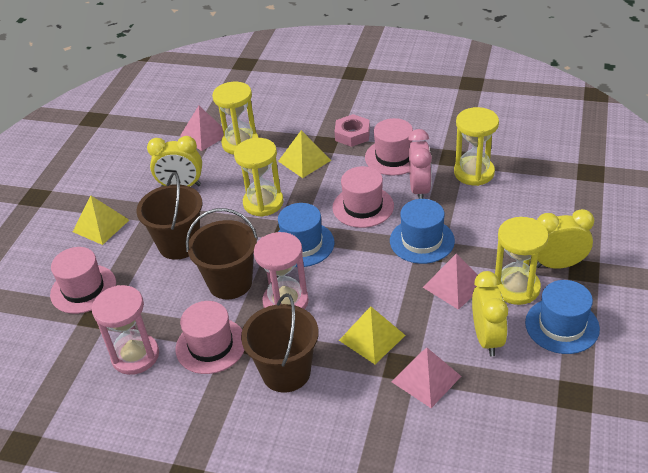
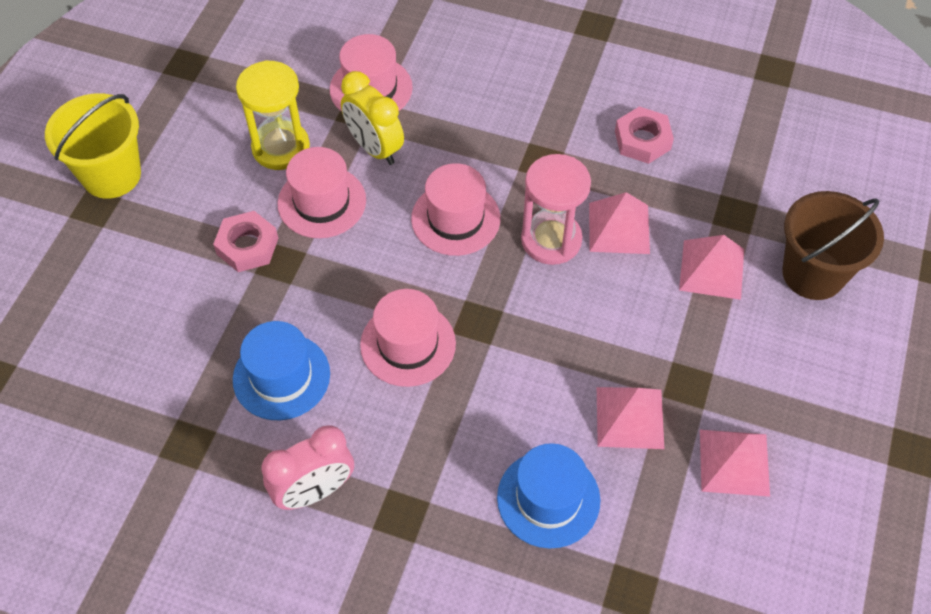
blue hat: [278,203,334,267] [390,199,455,264] [525,280,600,354] = 3 -> [233,321,330,420] [497,443,600,548] = 2
brown bucket: [136,172,202,260] [186,208,258,299] [241,293,319,393] = 3 -> [782,191,884,300] = 1
pink hourglass: [92,285,159,375] [254,232,309,309] = 2 -> [521,154,591,265] = 1
pink nut: [335,114,370,147] = 1 -> [213,211,278,272] [615,106,674,164] = 2
pink pyramid: [180,106,224,151] [392,348,461,408] [423,254,477,310] = 3 -> [589,192,650,254] [597,387,664,449] [679,235,744,300] [700,430,770,497] = 4
yellow bucket: none = 0 -> [45,93,141,199] = 1
yellow clock: [147,136,202,187] [472,271,508,357] [537,209,594,269] = 3 -> [341,71,404,165] = 1
yellow hourglass: [212,82,259,155] [234,138,284,217] [454,107,499,186] [495,217,548,305] = 4 -> [236,60,310,170] = 1
yellow pyramid: [73,196,129,245] [278,130,331,178] [339,306,406,364] = 3 -> none = 0

